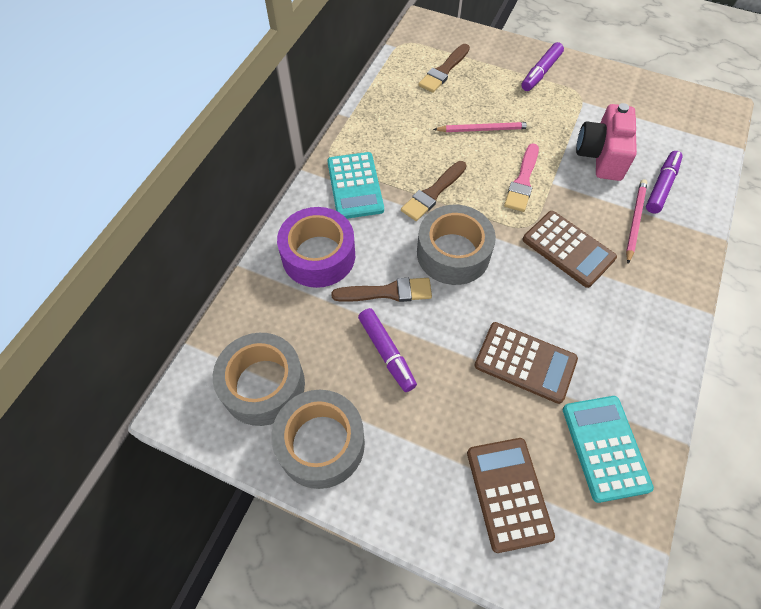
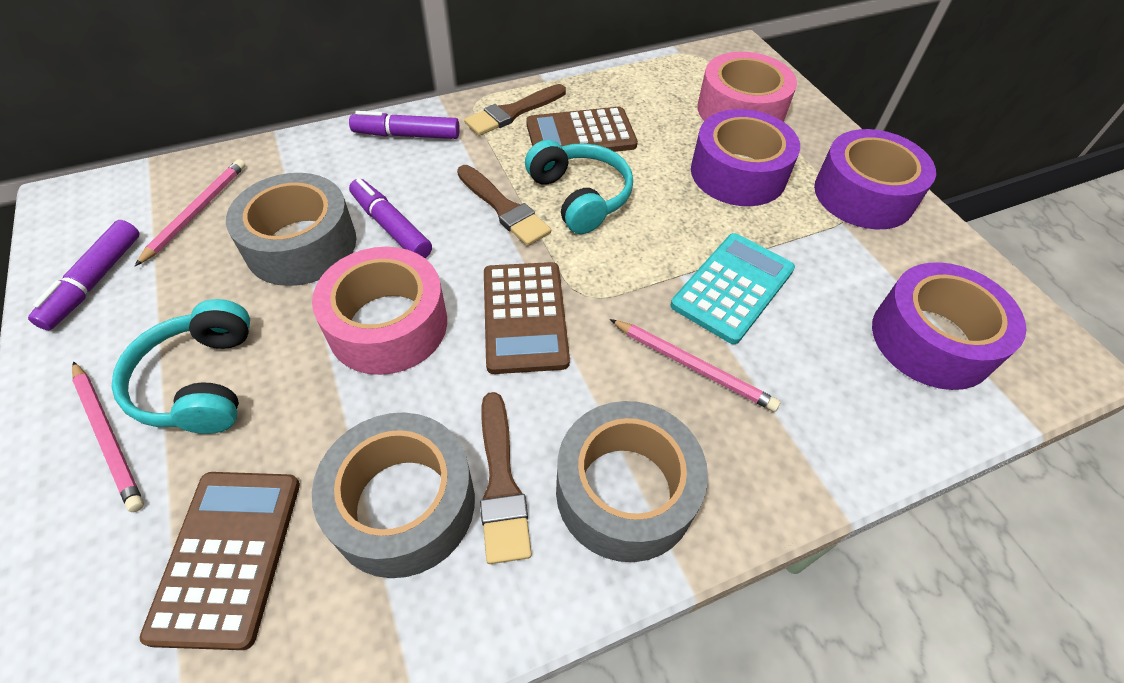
pink brush: [504,144,539,212] = 1 -> none = 0
pink camera: [576,103,637,181] = 1 -> none = 0
pink pencil: [433,122,532,132] [626,179,647,264] = 2 -> [72,361,144,512] [135,159,246,266] [610,319,780,412] = 3
pink tape: none = 0 -> [312,247,447,375] [698,52,797,122] = 2
purple tape: [277,207,355,288] = 1 -> [691,109,800,206] [814,129,936,229] [872,262,1026,390] = 3
turquoise calculator: [327,152,384,219] [563,396,654,503] = 2 -> [671,233,795,344] = 1
turquoise headphones: none = 0 -> [111,299,250,434] [525,140,633,234] = 2

